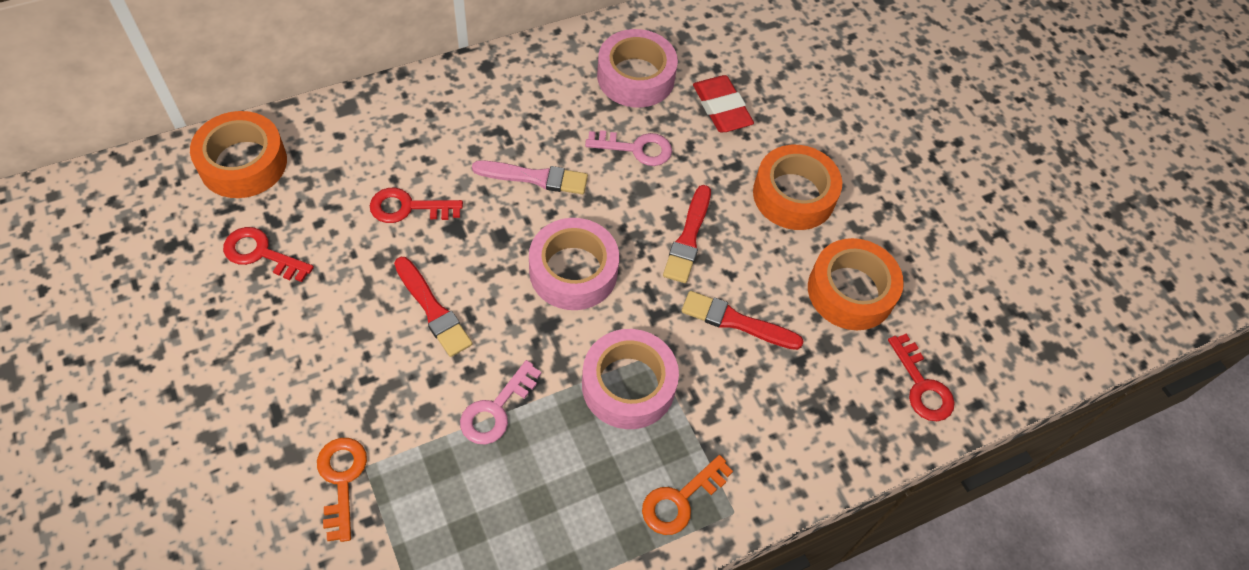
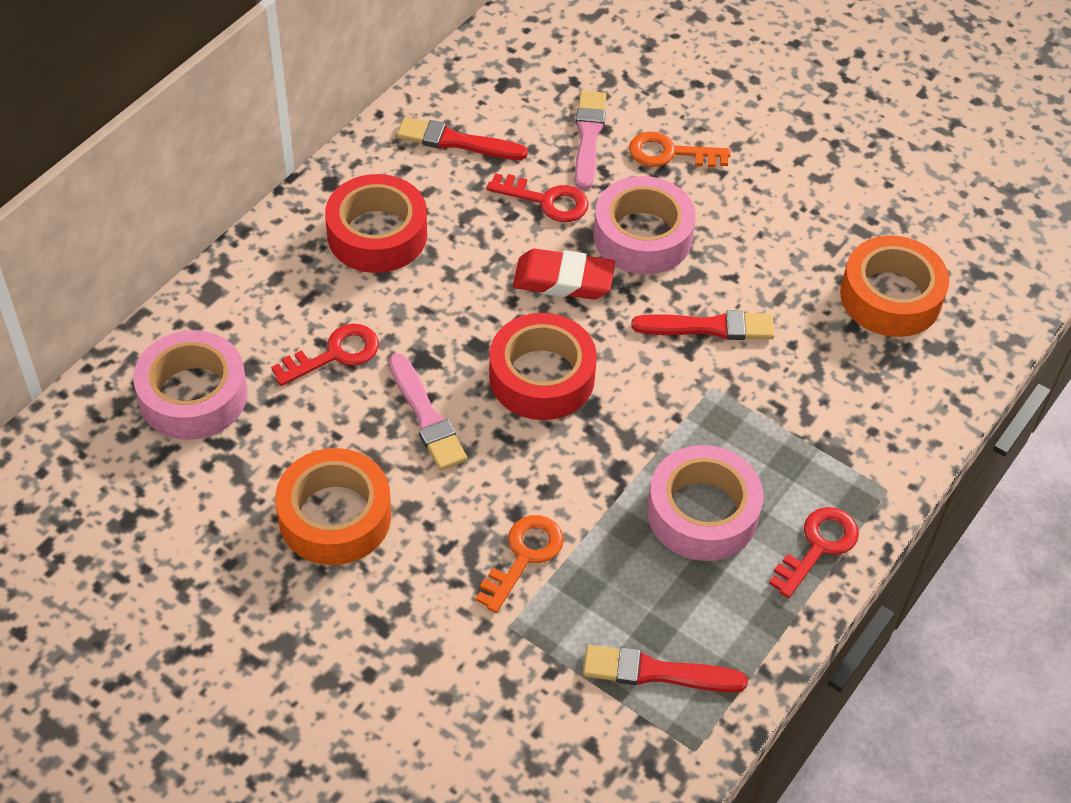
orange tape: [190,111,287,198] [753,145,842,230] [808,238,904,330] = 3 -> [275,448,391,565] [840,235,949,337] = 2
pink brush: [472,160,588,194] = 1 -> [389,353,467,471] [575,91,607,190] = 2
pink key: [460,360,542,445] [585,130,672,166] = 2 -> none = 0
red tape: none = 0 -> [325,174,427,273] [489,313,597,420] = 2

